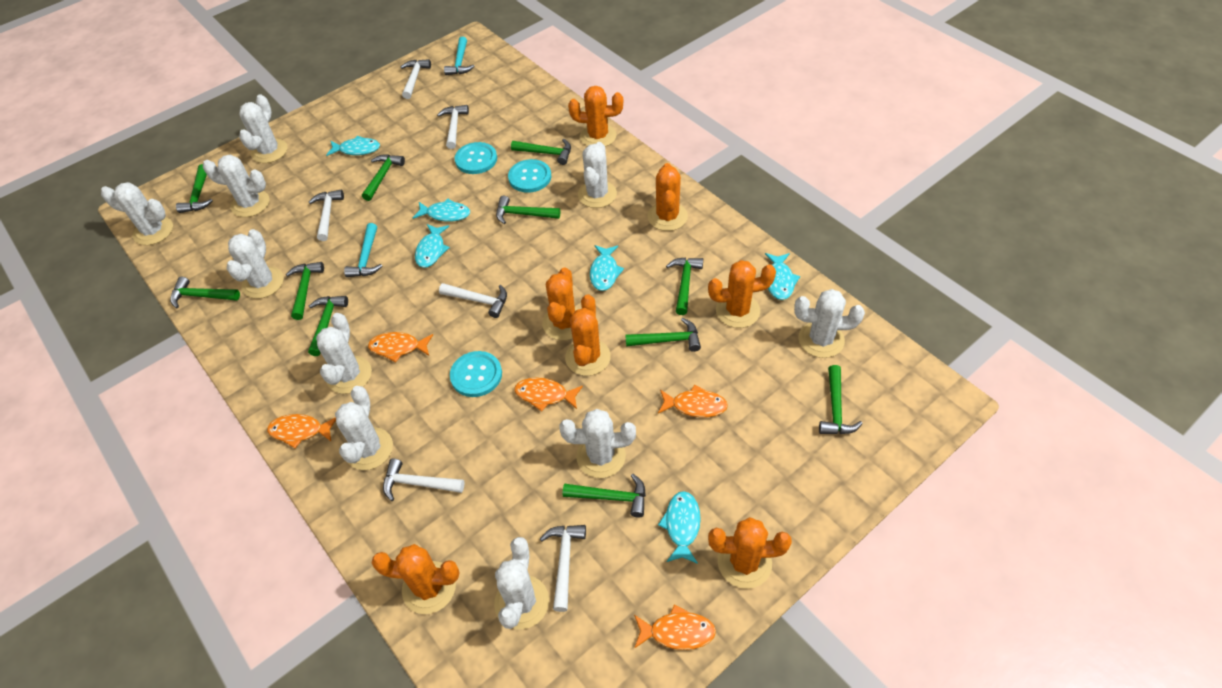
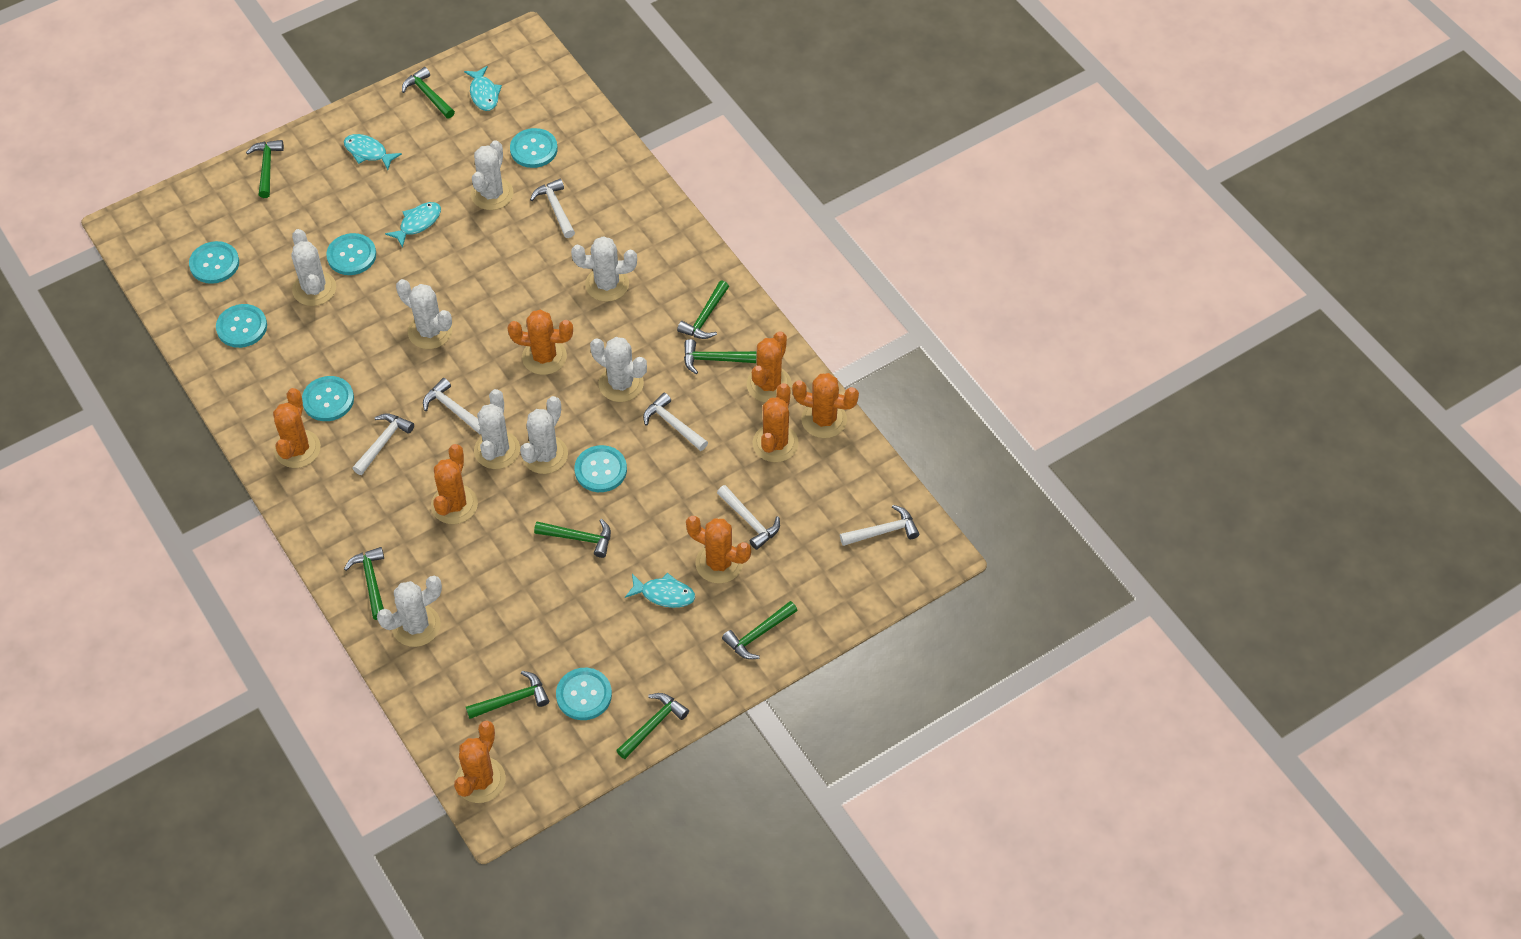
green hammer: [170,277,240,308] [176,164,213,213] [286,262,324,320] [308,296,348,356] [362,154,405,201] [496,196,560,224] [511,139,571,165] [562,474,646,518] [625,318,701,352] [666,257,703,315] [819,365,863,434] = 11 -> [246,140,284,198] [344,547,384,620] [402,67,455,119] [466,671,549,719] [534,519,611,558] [616,693,689,759] [677,281,729,339] [684,339,756,374] [722,601,798,659] = 9
orange cactus: [371,544,460,614] [542,267,579,340] [565,294,611,376] [568,86,623,147] [647,163,688,231] [708,260,776,328] [708,517,792,589] = 7 -> [273,388,321,468] [431,444,478,524] [454,721,506,803] [508,310,573,375] [686,516,751,583] [747,331,792,403] [752,383,799,462] [792,373,859,438] = 8
orange fish: [267,414,336,448] [368,332,433,362] [515,377,583,412] [634,604,716,650] [658,384,728,417] = 5 -> none = 0
turquoise button: [450,351,502,397] [455,142,497,174] [508,159,551,193] = 3 -> [189,241,239,284] [216,304,267,348] [302,376,354,421] [326,233,376,275] [510,128,558,168] [556,668,612,720] [575,445,627,492] = 7
turquoise fish: [326,136,380,156] [413,198,470,222] [415,224,450,268] [590,245,624,291] [658,491,701,564] [765,253,800,300] = 6 -> [344,134,402,170] [385,202,441,248] [464,66,502,111] [625,573,695,608] = 4
turquoise hammer: [344,223,382,277] [444,37,474,75] = 2 -> none = 0
white cactus: [101,182,173,245] [203,155,269,217] [227,229,284,299] [239,94,288,163] [316,313,372,394] [335,386,393,470] [494,537,549,629] [559,409,636,478] [578,142,617,208] [794,289,865,358] = 10 -> [291,229,336,306] [377,576,442,647] [396,279,452,349] [471,140,513,210] [474,389,520,469] [520,396,568,474] [571,236,637,302] [590,337,647,402] = 8

